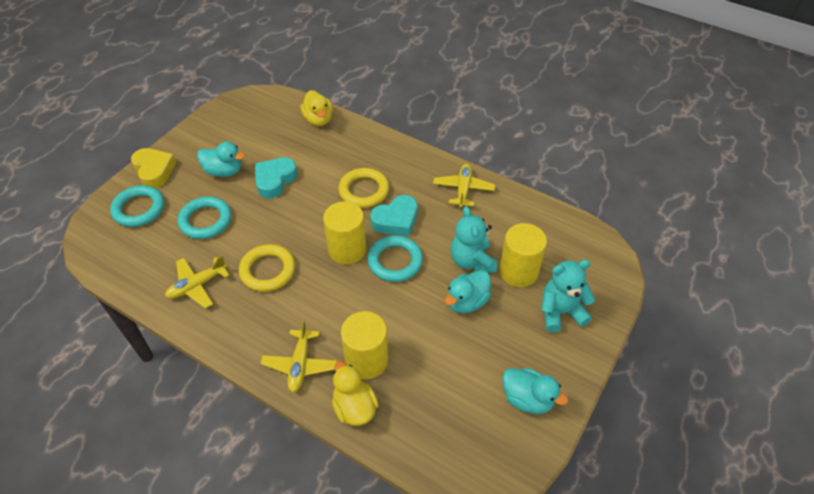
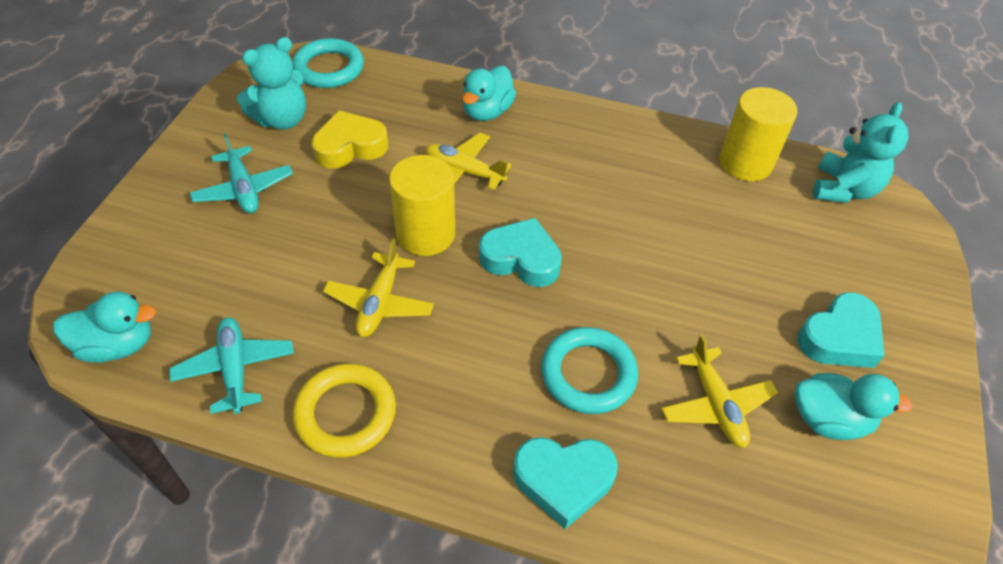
turquoise heart: [255,158,297,199] [370,195,418,236] = 2 -> [479,218,562,287] [513,437,618,529] [797,292,884,368] = 3
turquoise plane: none = 0 -> [169,317,294,414] [190,133,293,213] = 2
turquoise ring: [110,185,164,227] [178,197,231,239] [367,235,423,282] = 3 -> [293,38,364,88] [541,327,638,414] = 2
yellow cylinder: [323,201,366,264] [341,311,388,379] [499,223,547,287] = 3 -> [389,155,455,256] [719,87,797,181] = 2
yellow duck: [301,90,333,126] [332,361,379,426] = 2 -> none = 0
yellow ring: [239,244,295,292] [338,168,389,208] = 2 -> [293,364,396,458] = 1

